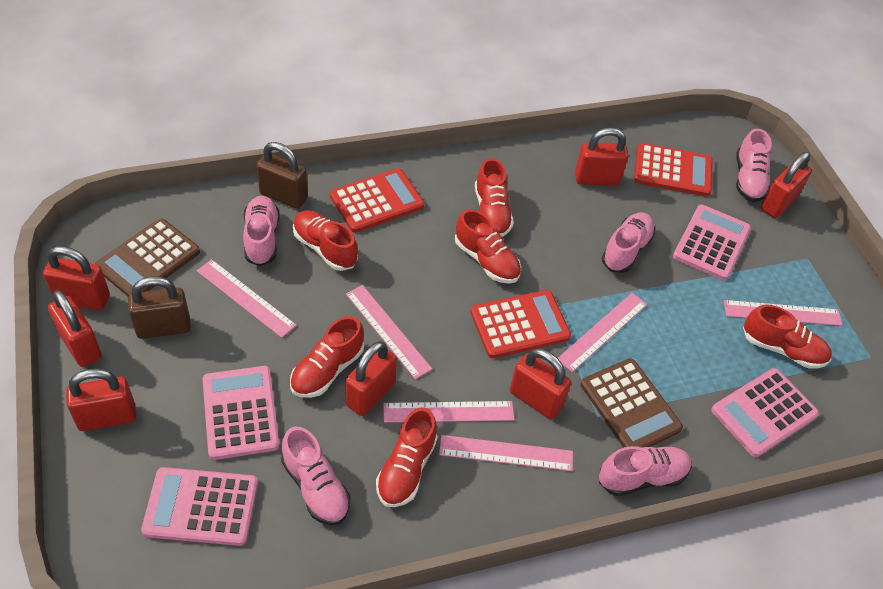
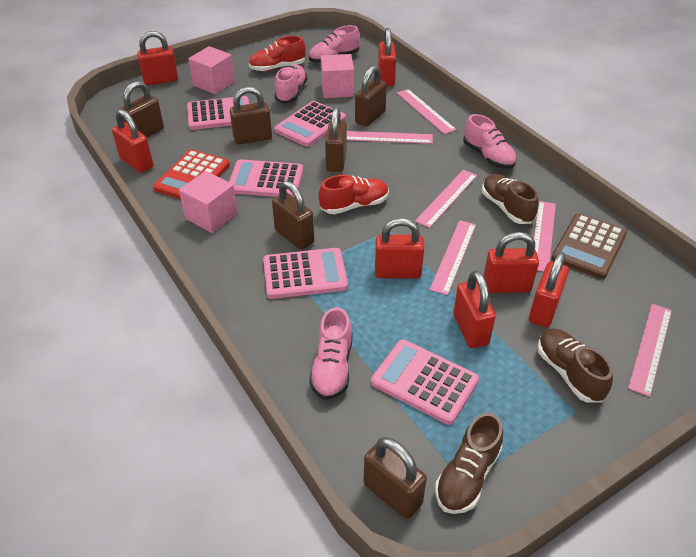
brown calculator: [95,218,200,297] [581,358,683,448] = 2 -> [551,213,627,279] = 1
brown padlock: [128,277,191,339] [256,142,308,209] = 2 -> [119,81,164,137] [230,87,272,145] [272,181,314,250] [325,107,347,172] [355,66,387,127] [363,437,427,519] = 6
brown shoe: none = 0 -> [435,412,503,514] [482,174,539,224] [538,328,613,403] = 3
pink calculator: [141,467,258,546] [203,366,279,460] [673,205,751,281] [711,368,819,457] = 4 -> [187,96,249,130] [229,159,303,198] [263,248,348,299] [274,101,346,147] [371,339,479,425] = 5
pink cube: none = 0 -> [179,171,238,233] [188,46,235,94] [321,54,354,98] = 3
pink shoe: [243,196,280,266] [281,427,350,525] [599,446,692,496] [602,212,655,273] [736,129,772,202] = 5 -> [274,65,307,103] [309,25,360,63] [309,307,352,400] [463,114,517,169] = 4
red calculator: [330,168,424,233] [470,290,571,358] [634,143,712,197] = 3 -> [153,149,230,199] = 1
red shoe: [290,316,364,398] [293,211,358,271] [376,407,438,507] [455,209,521,284] [475,158,514,237] [743,304,832,369] = 6 -> [249,36,306,71] [319,175,389,214] = 2

